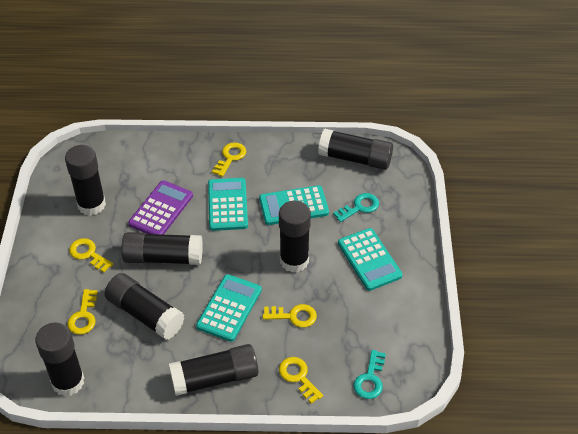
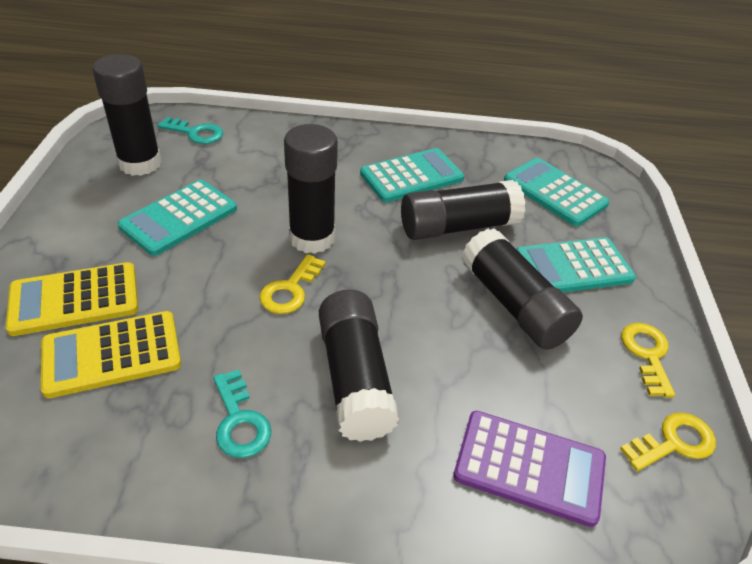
black glue stick: [35,322,84,396] [65,145,106,216] [105,273,185,340] [121,232,203,265] [169,344,259,396] [279,201,311,272] [318,129,393,170] = 7 -> [92,54,162,176] [284,124,338,254] [319,289,400,442] [401,180,525,240] [461,228,583,350] = 5
yellow calculator: none = 0 -> [6,262,138,336] [41,311,181,398] = 2
yellow key: [67,289,98,335] [69,238,113,273] [212,142,246,177] [263,304,317,328] [279,357,323,404] = 5 -> [259,254,326,314] [620,412,716,471] [621,323,675,398] = 3

